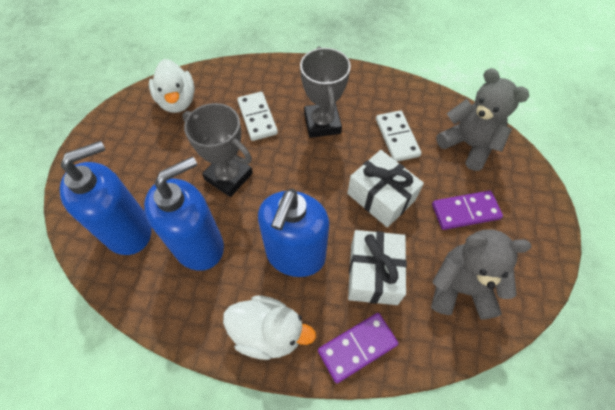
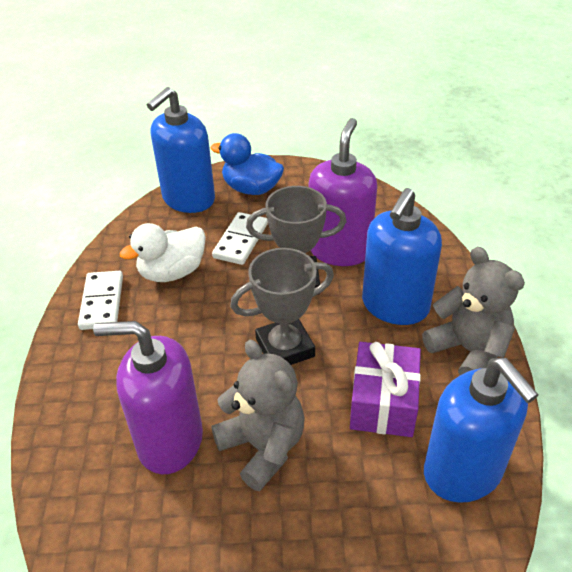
blue duck: none = 0 -> [210,133,284,195] = 1
purple domino: [318,313,399,383] [432,191,503,230] = 2 -> none = 0
purple gift: none = 0 -> [350,342,421,437] = 1
purple soap dispenser: none = 0 -> [93,321,203,474] [309,118,377,266] = 2
white duck: [149,59,195,113] [223,295,316,360] = 2 -> [119,223,206,282] = 1
white gift: [347,150,424,227] [348,230,407,305] = 2 -> none = 0

